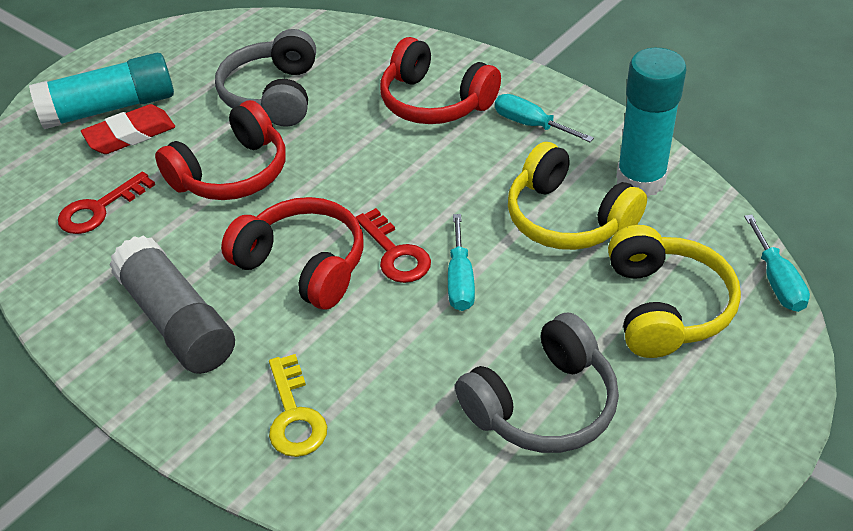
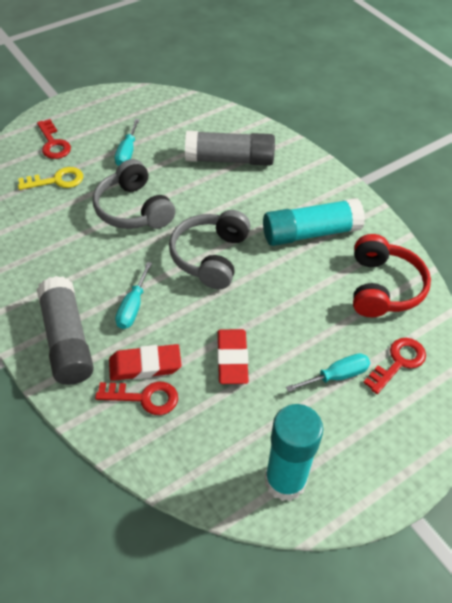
grey glue stick: [109,235,235,374] = 1 -> [37,276,94,385] [185,131,275,166] = 2
red eraser: [81,104,175,154] = 1 -> [109,344,181,381] [217,329,249,384] = 2
red headphones: [155,100,286,200] [221,197,364,310] [380,37,501,124] = 3 -> [353,234,431,317] = 1
red key: [58,171,155,234] [355,208,431,283] = 2 -> [37,119,71,159] [95,382,178,415] [363,338,426,394] = 3
yellow headphones: [508,142,647,250] [608,225,741,358] = 2 -> none = 0

